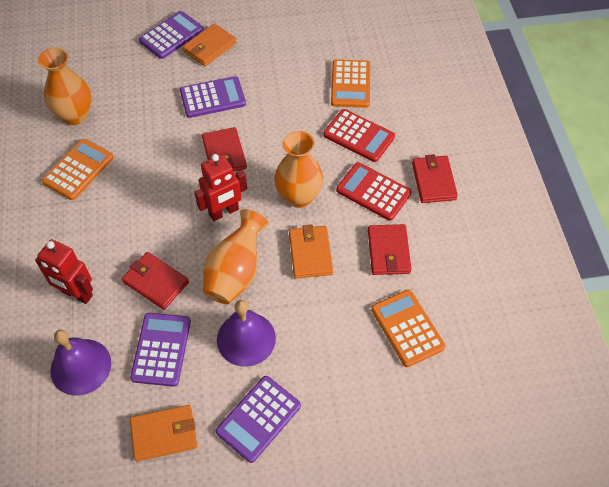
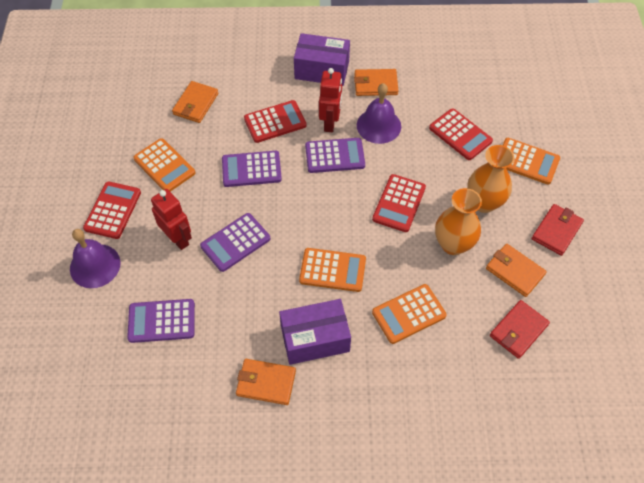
orange calculator: [42,139,114,200] [331,59,370,108] [371,290,446,367] = 3 -> [133,138,195,192] [299,248,366,292] [372,284,447,344] [503,138,560,184] = 4
orange vase: [38,47,91,125] [203,209,269,304] [274,131,323,208] = 3 -> [435,188,482,255] [467,145,515,213] = 2
orange wallet: [130,405,197,461] [182,23,237,66] [289,225,333,278] = 3 -> [172,81,218,123] [236,359,296,405] [354,69,398,96] [486,244,547,297] = 4
purple box: none = 0 -> [279,299,351,365] [294,33,350,86] = 2
red calculator: [323,109,395,162] [336,162,411,221] = 2 -> [83,181,141,239] [244,100,307,143] [372,174,426,232] [429,108,493,160] = 4
red wallet: [122,252,189,310] [202,127,247,171] [368,224,411,275] [412,154,458,203] = 4 -> [490,300,550,359] [532,204,584,256] = 2

